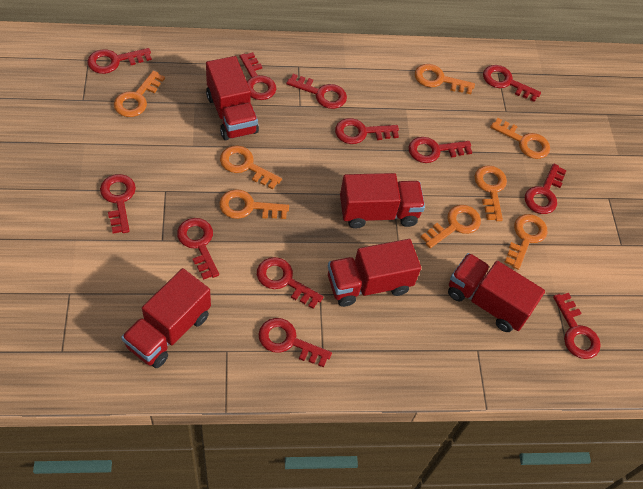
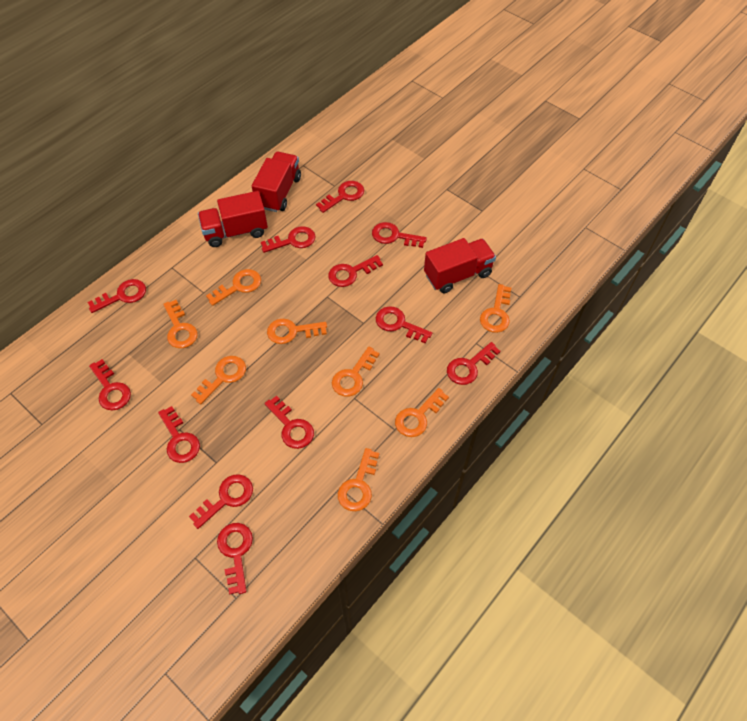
red truck: [121,268,211,368] [206,56,259,140] [328,239,421,307] [340,173,425,229] [448,253,545,332] = 5 -> [198,191,268,247] [252,152,301,212] [424,238,496,293] = 3

